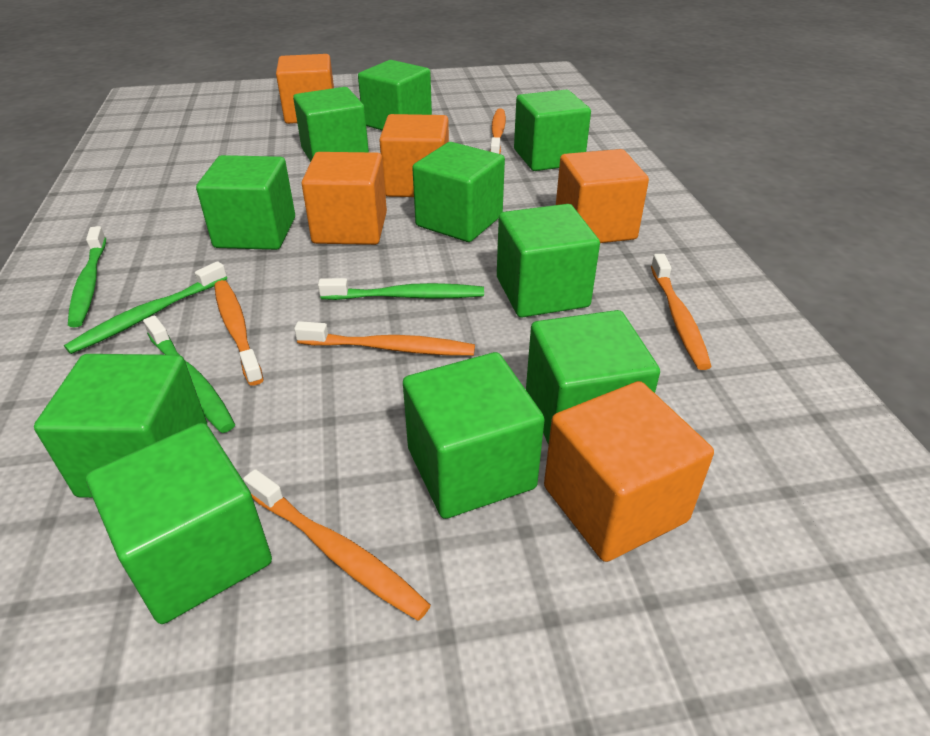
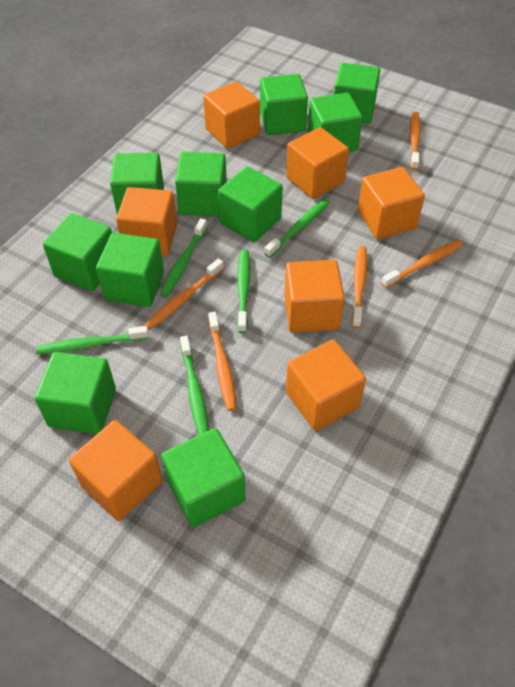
green toothbrush: [64,261,227,354] [68,226,106,328] [143,315,235,433] [318,278,484,300] = 4 -> [36,326,149,354] [160,218,207,297] [180,336,209,435] [237,250,250,333] [264,199,330,258] = 5
orange cube: [276,54,334,124] [302,152,387,245] [379,114,449,197] [544,381,714,562] [556,149,649,243] = 5 -> [69,420,162,521] [116,187,177,256] [203,81,260,149] [285,260,345,333] [286,127,349,199] [286,340,366,431] [358,167,425,239] = 7

